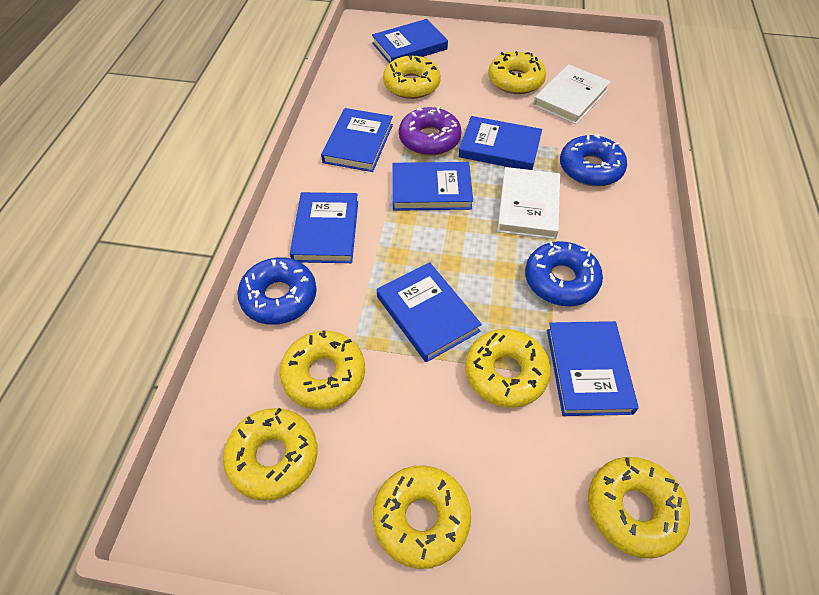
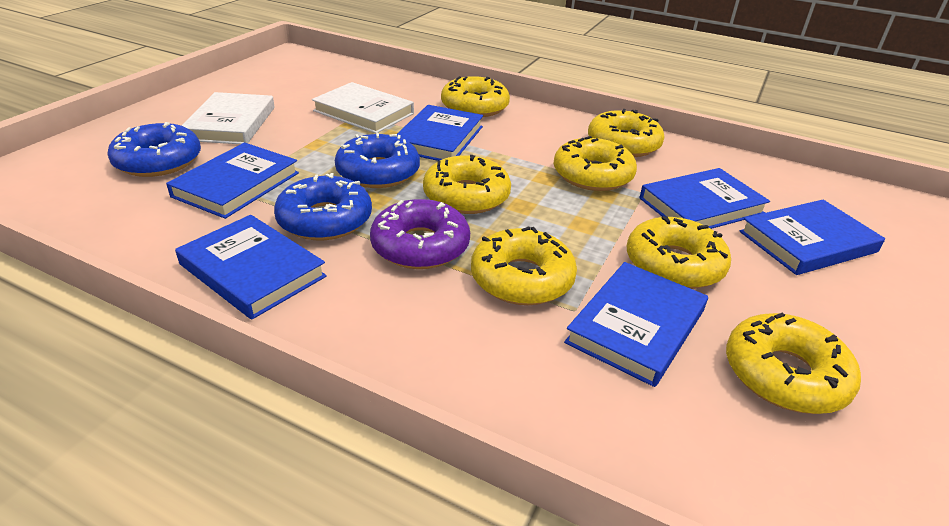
blue book: [290,192,358,263] [321,108,393,172] [372,19,448,63] [377,262,482,362] [392,162,473,211] [459,116,542,170] [547,321,639,416] = 7 -> [166,143,299,219] [175,215,327,320] [397,105,483,161] [564,262,708,387] [640,168,770,229] [739,200,885,275] = 6

